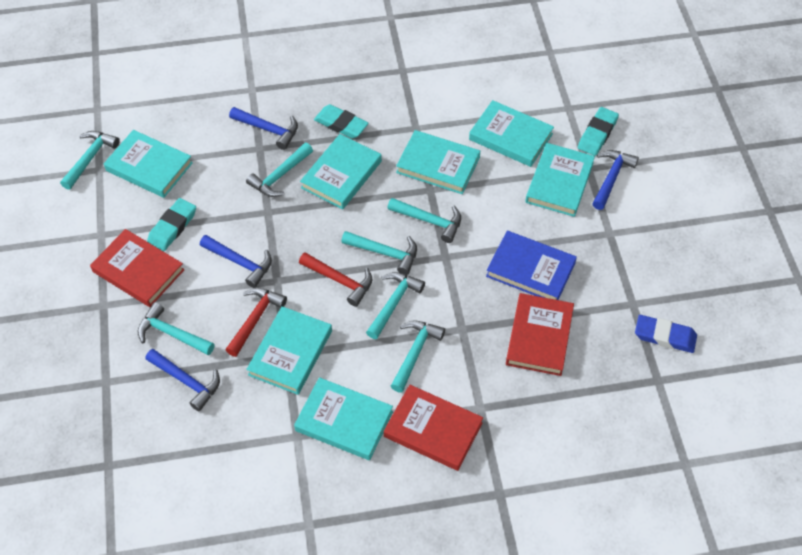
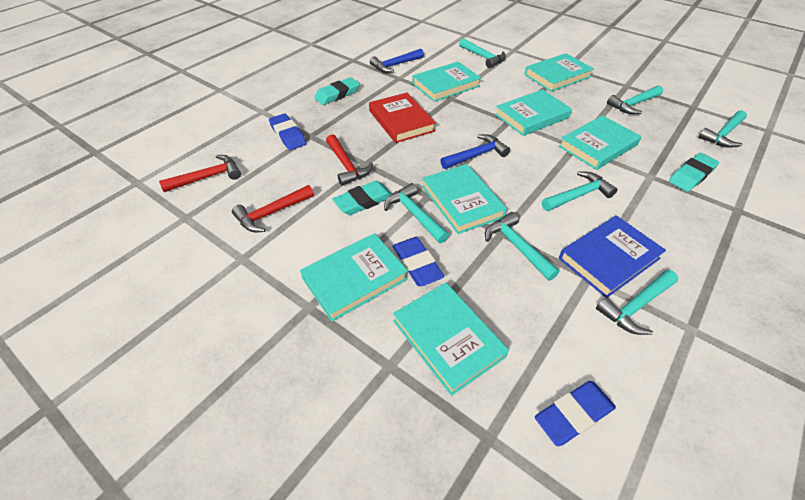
blue eraser: [635,315,697,353] = 1 -> [269,113,307,150] [393,237,445,286] [535,381,616,446] = 3
blue hammer: [146,349,220,411] [200,235,272,288] [229,107,298,150] [592,150,639,210] = 4 -> [370,49,424,73] [440,134,510,169] = 2
red book: [90,229,185,307] [384,385,483,471] [506,293,574,376] = 3 -> [369,93,436,143] = 1
red hammer: [226,288,287,357] [299,252,373,307] = 2 -> [159,155,241,192] [232,185,314,232] [326,134,373,186] = 3

